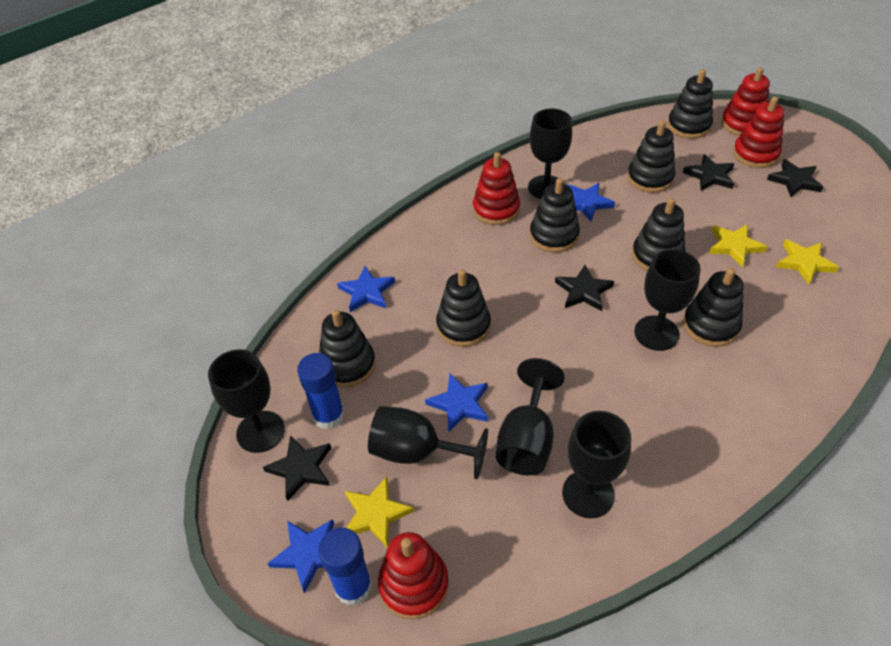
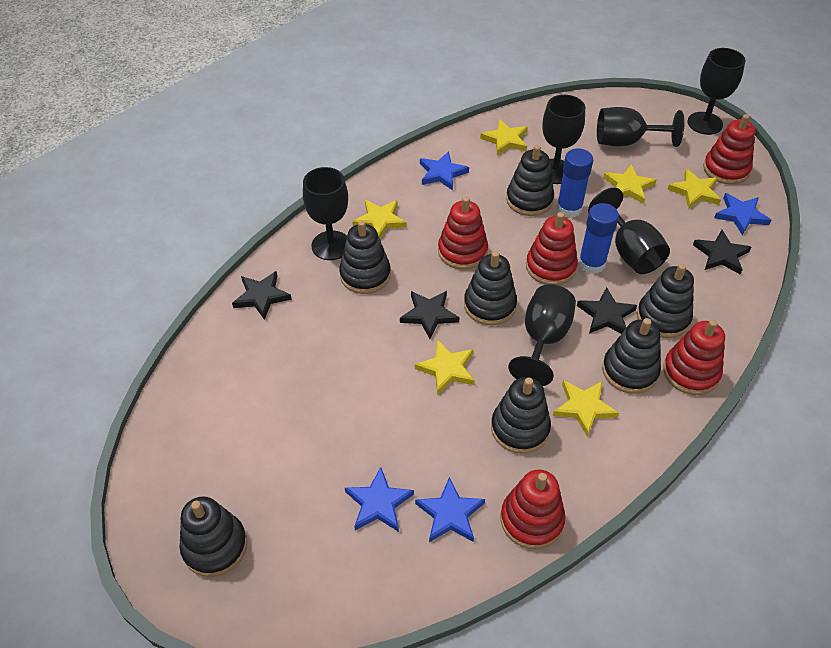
red stacking toy: [378,532,449,619] [473,152,520,225] [721,67,770,136] [733,97,784,168] = 4 -> [438,197,488,270] [501,470,565,549] [526,212,578,285] [663,320,725,395] [703,114,756,185] = 5
yellow star: [345,476,414,548] [709,224,767,267] [776,239,839,285] = 3 -> [352,200,407,239] [415,340,475,395] [480,119,528,156] [553,380,619,437] [603,164,656,204] [667,169,721,209] = 6

